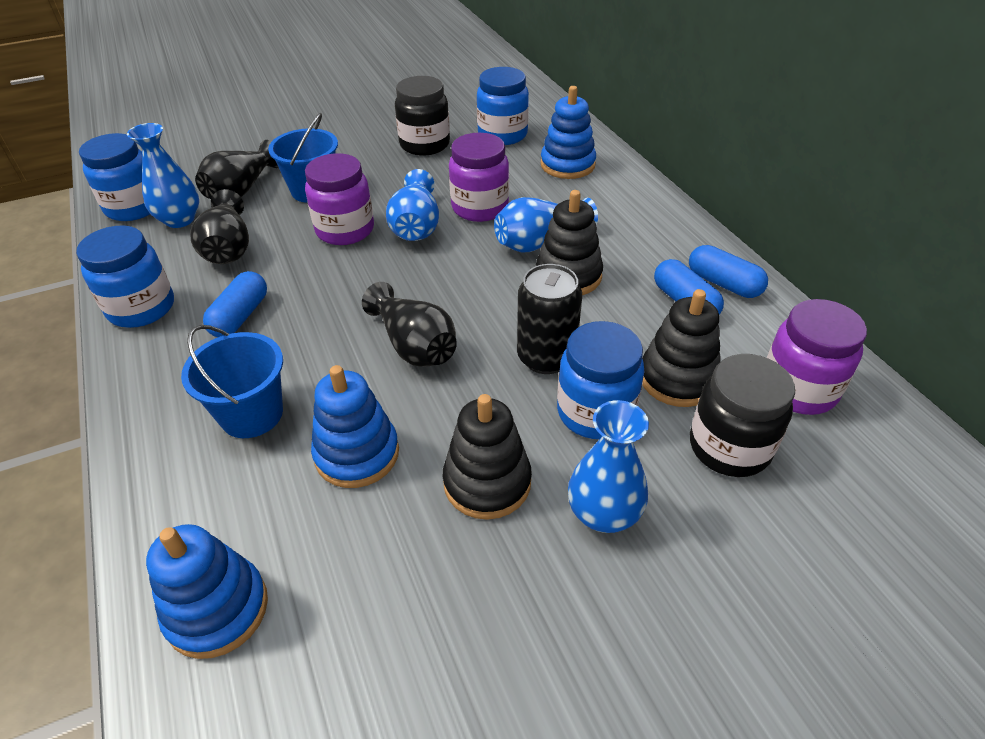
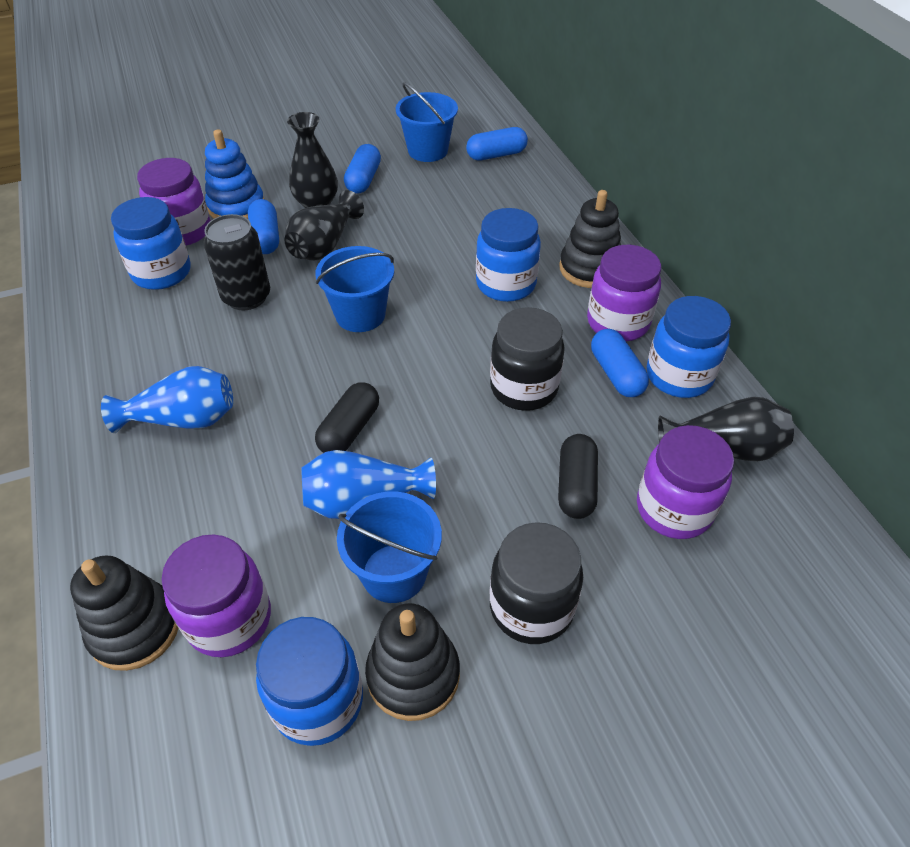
black capsule: none = 0 -> [315,382,379,453] [558,434,598,519] = 2
blue bucket: [181,325,283,438] [268,113,338,203] = 2 -> [316,246,394,332] [337,491,442,603] [396,82,458,162] = 3
blue capsule: [203,271,267,337] [654,259,724,314] [689,245,768,298] = 3 -> [248,199,279,254] [344,144,381,194] [466,127,528,161] [591,329,649,397] = 4
blue stacking toy: [146,524,268,659] [311,365,399,488] [540,86,596,179] = 3 -> [205,129,264,219] = 1
blue vase: [127,123,199,228] [386,169,439,241] [494,197,598,252] [568,400,649,533] = 4 -> [101,366,233,433] [301,450,436,519] = 2
purple jar: [305,153,374,245] [449,133,509,222] [767,299,867,415] = 3 -> [137,158,211,245] [161,534,271,657] [587,245,661,342] [637,425,734,539] = 4

